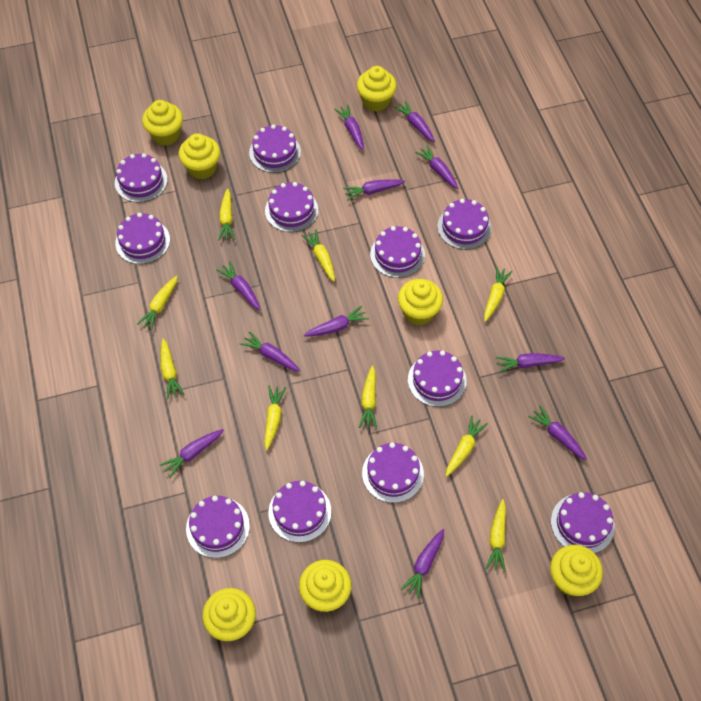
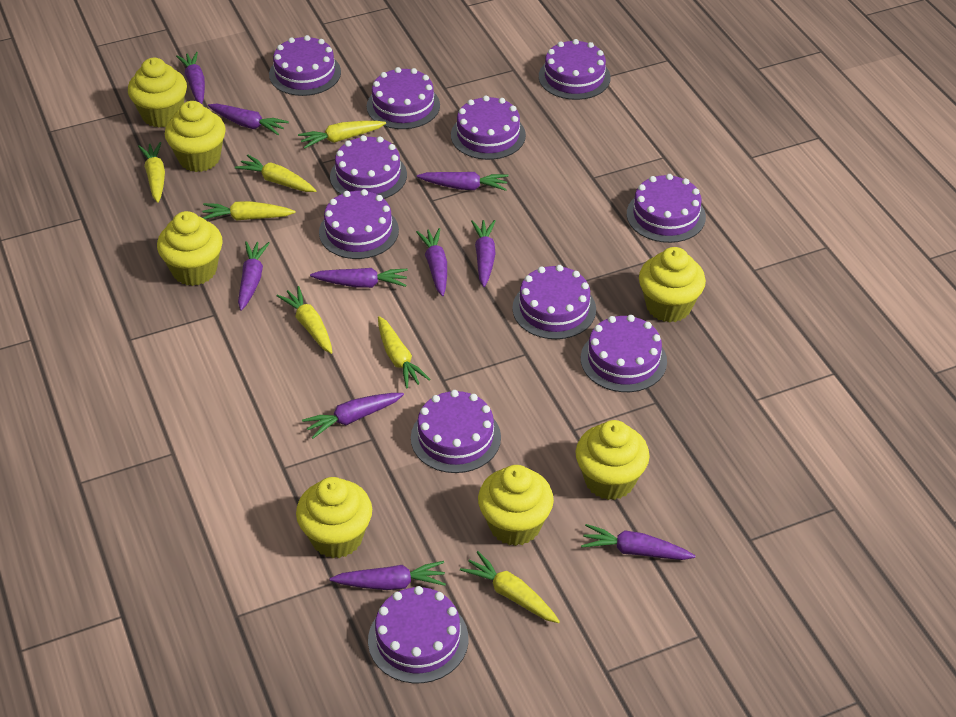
purple carrot: [160,429,224,478] [216,261,261,310] [240,331,300,372] [304,306,369,337] [334,105,364,150] [343,179,405,200] [393,100,435,142] [401,529,444,599] [415,145,458,189] [496,353,565,372] [528,406,587,460] = 11 -> [176,52,205,104] [208,104,289,135] [238,241,270,311] [302,393,404,439] [310,268,408,288] [330,561,446,590] [416,228,447,296] [417,172,508,191] [471,220,496,287] [581,524,696,560] = 10
yellow carrot: [137,276,178,330] [160,338,185,399] [218,189,235,240] [264,386,286,450] [301,229,335,282] [359,366,377,429] [446,416,488,477] [484,266,512,322] [486,499,506,572] = 9 -> [138,142,165,203] [202,201,296,221] [235,154,317,192] [276,286,333,354] [298,121,386,149] [378,316,431,389] [460,551,560,623] = 7

